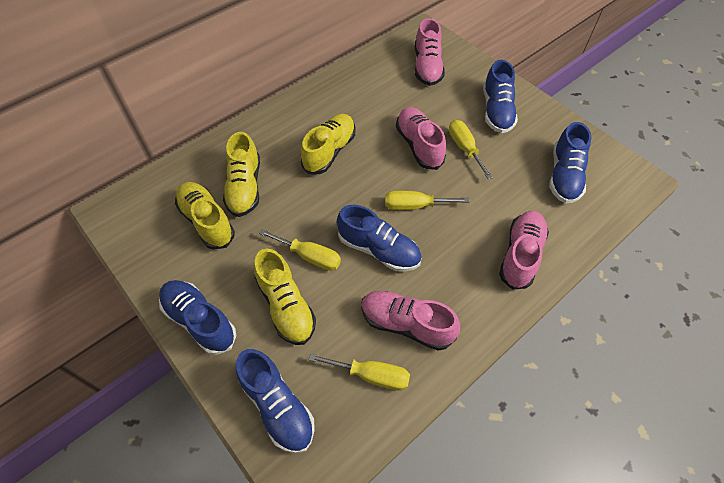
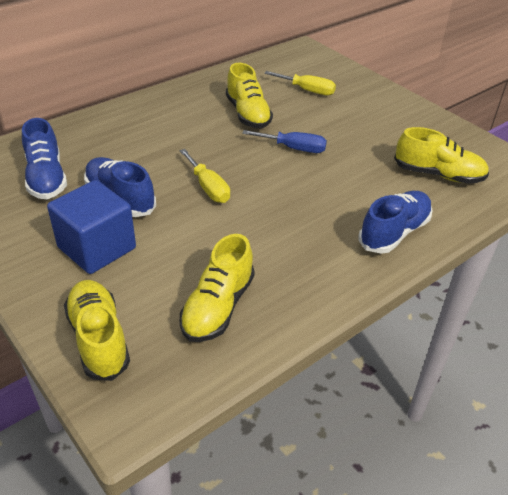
blue cube: none = 0 -> [47,180,136,274] = 1
blue screwdriver: none = 0 -> [242,130,327,153] = 1
blue shoe: [159,280,236,355] [236,349,315,454] [337,205,422,272] [483,60,518,133] [549,122,592,203] = 5 -> [22,118,67,199] [84,157,156,217] [358,191,432,254] = 3
pink shoe: [361,291,460,351] [396,107,446,170] [415,18,445,86] [499,211,549,290] = 4 -> none = 0
yellow screwdriver: [259,229,341,271] [309,353,410,391] [385,191,469,210] [449,120,493,179] = 4 -> [180,149,230,203] [264,71,336,96] = 2

